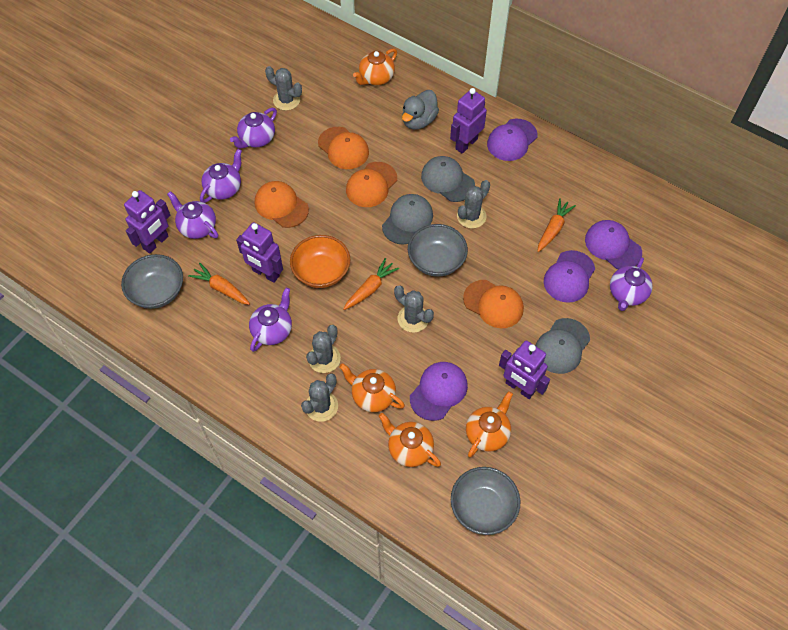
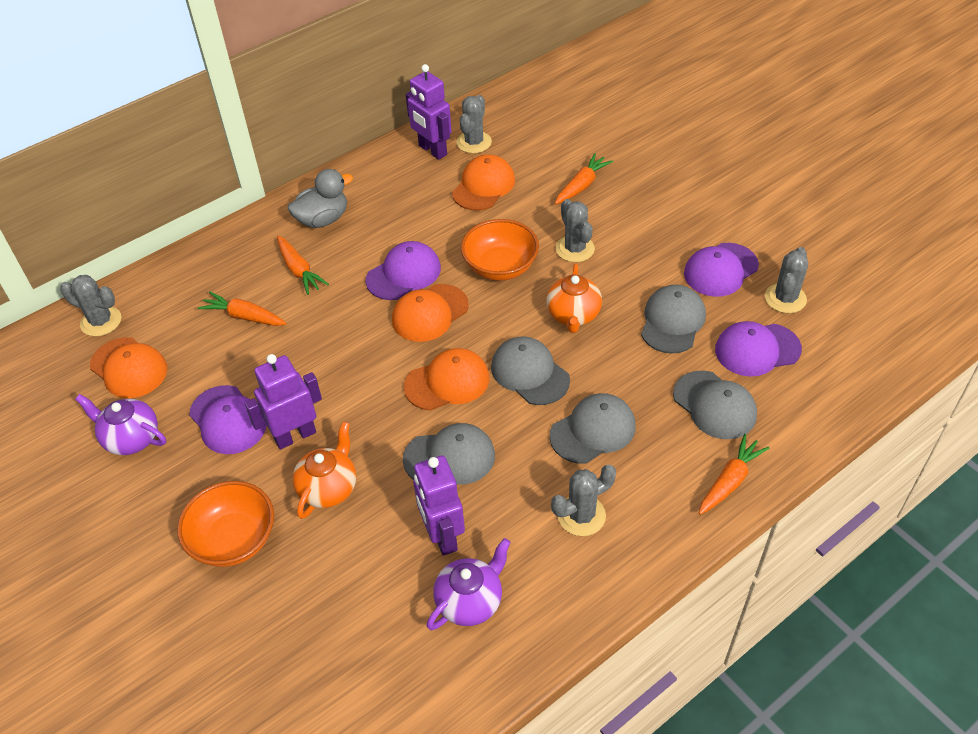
grey bowl: [121,254,183,309] [408,224,468,277] [451,467,520,535] = 3 -> none = 0
grey cap: [382,194,433,244] [421,156,475,202] [535,318,590,374] = 3 -> [403,423,495,485] [491,336,570,405] [550,393,636,464] [641,285,706,354] [673,371,757,439] = 5
orange bowl: [290,235,350,288] = 1 -> [177,481,274,567] [461,219,539,281] = 2
orange carrot: [188,263,250,305] [344,258,399,310] [538,198,576,252] = 3 -> [198,292,287,326] [277,236,329,295] [555,153,613,204] [699,434,769,515] = 4
orange teapot: [339,363,405,412] [353,48,397,85] [379,413,441,467] [466,391,513,457] = 4 -> [293,422,356,519] [546,264,602,333] = 2
purple robot: [124,190,170,254] [236,222,283,283] [450,88,487,154] [499,341,550,399] = 4 -> [245,354,322,450] [406,64,452,160] [413,455,465,556] = 3
purple teapot: [167,191,218,239] [200,149,242,203] [230,108,277,149] [249,288,292,352] [610,257,652,311] = 5 -> [75,394,166,455] [427,538,511,630] = 2

